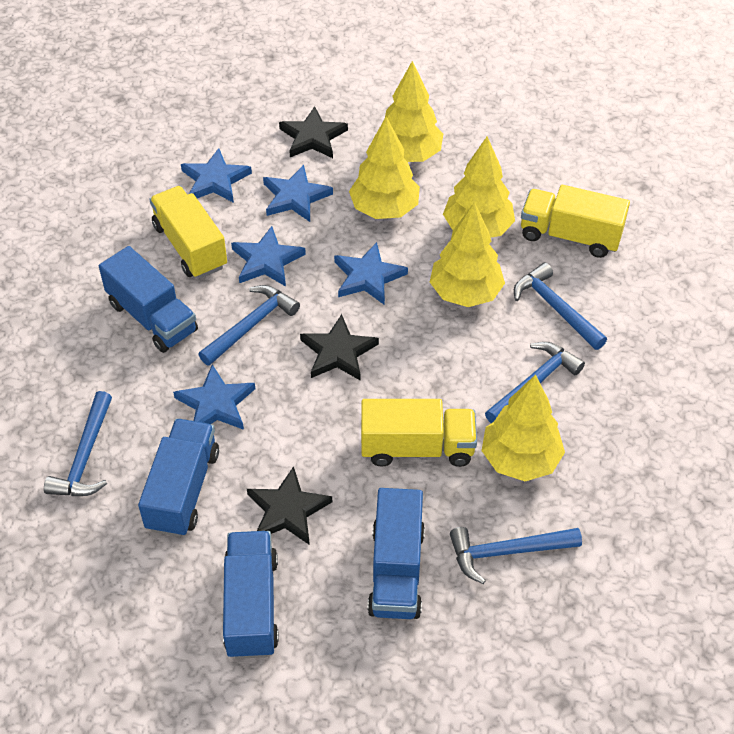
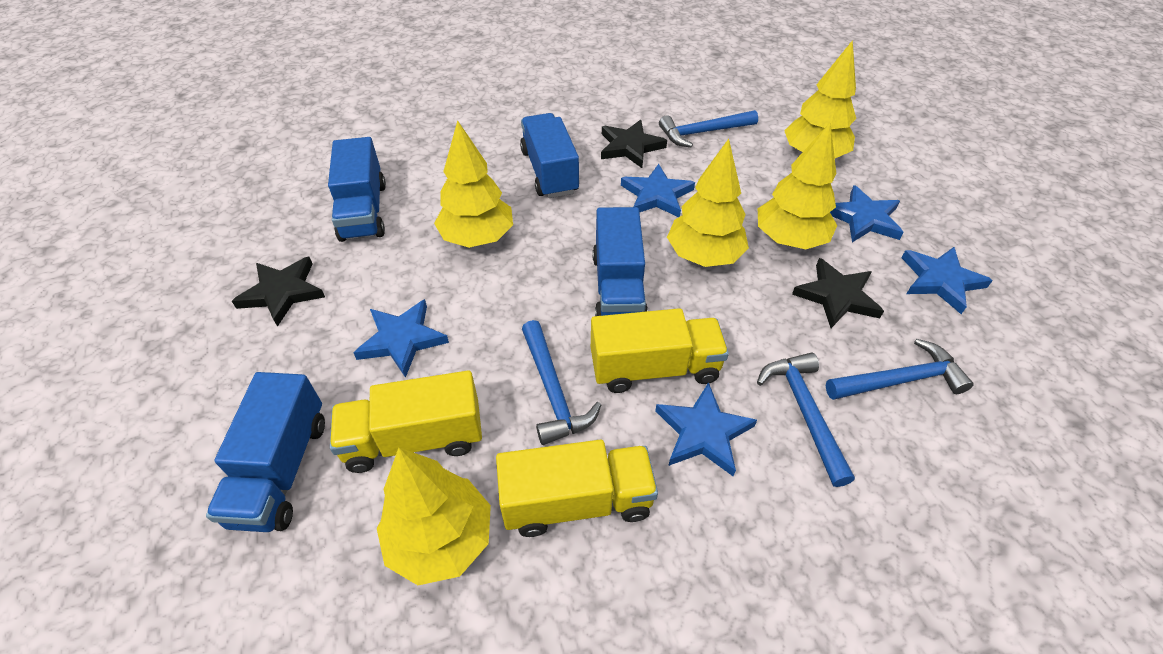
blue hammer: [44,391,112,496] [198,285,300,366] [450,527,582,584] [485,342,585,423] [514,263,607,350] = 5 -> [522,320,601,445] [659,110,758,147] [757,353,855,487] [826,339,974,400] = 4

